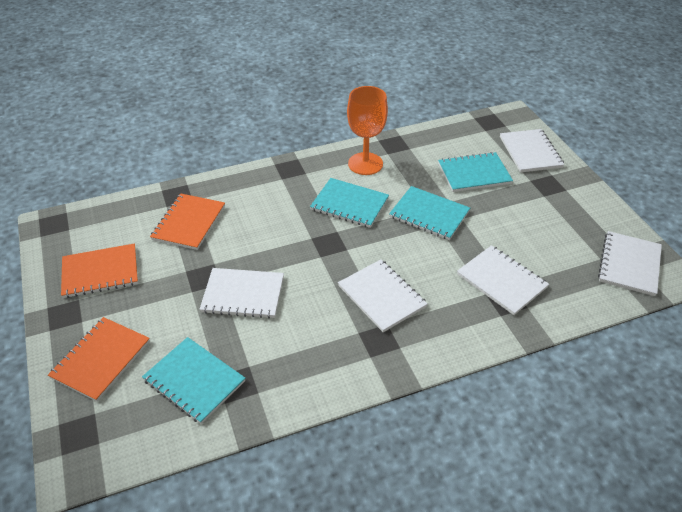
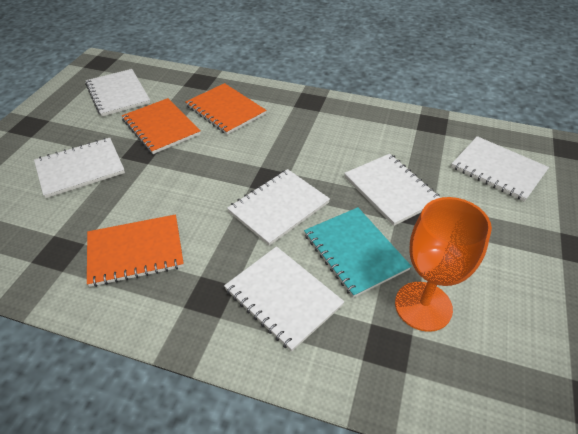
turquoise notebook: [142,337,246,424] [310,178,389,228] [389,186,470,240] [438,152,513,192] = 4 -> [304,207,411,298] = 1
white notebook: [199,268,284,319] [338,259,428,332] [457,245,549,315] [500,129,565,173] [598,231,662,296] = 5 -> [34,138,125,198] [85,69,150,116] [224,246,344,352] [227,169,330,246] [344,154,441,226] [451,136,549,202] = 6

